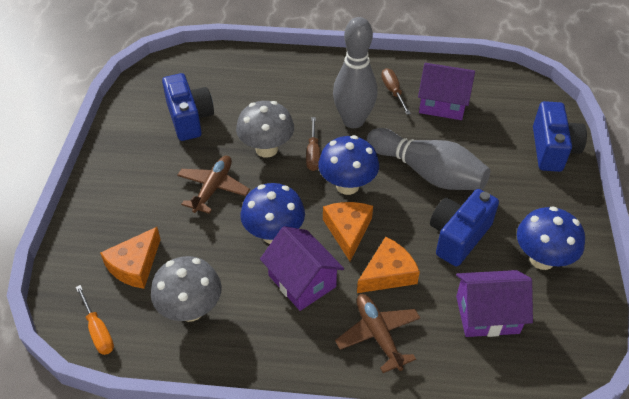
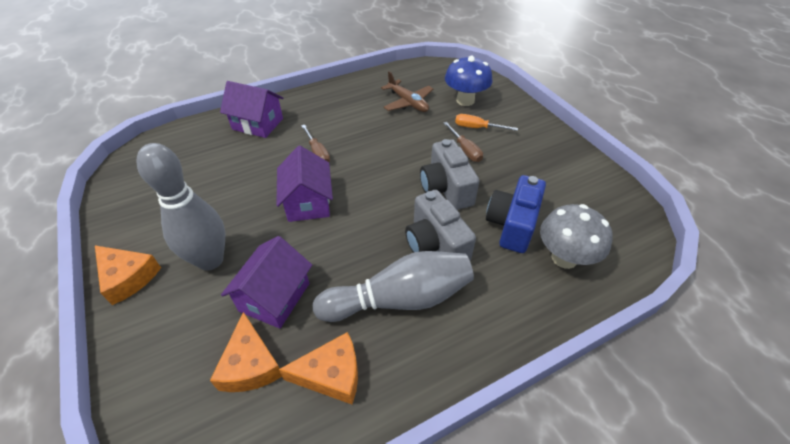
blue camera: [162,73,214,141] [430,189,499,266] [533,101,587,172] = 3 -> [486,175,546,253] = 1
blue mushroom: [240,183,305,244] [318,135,379,195] [517,206,585,270] = 3 -> [445,56,492,106] = 1
brown plane: [177,156,250,214] [335,294,420,373] = 2 -> [381,71,433,112] = 1
grey camera: none = 0 -> [405,190,476,261] [420,139,479,210] = 2
grey mushroom: [151,256,222,322] [236,101,294,158] = 2 -> [540,204,612,269] = 1

